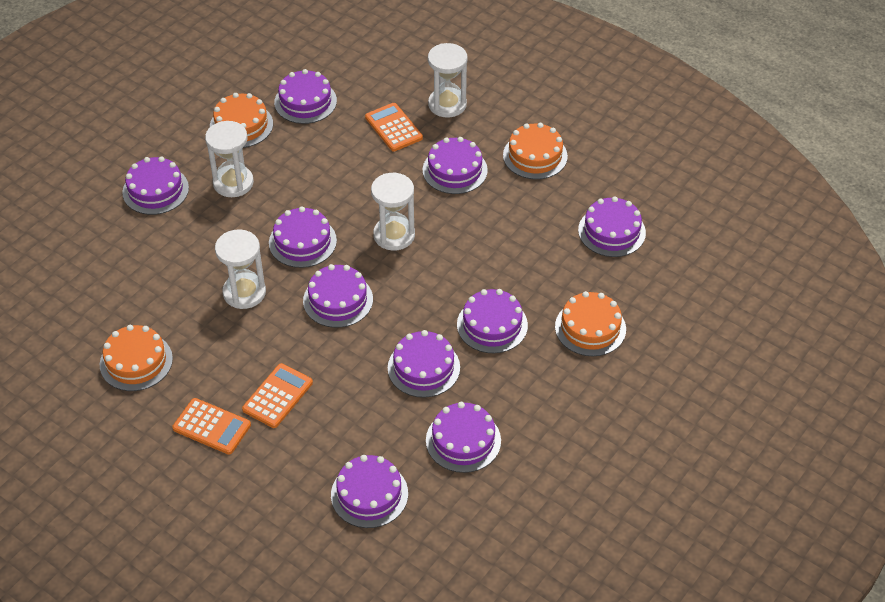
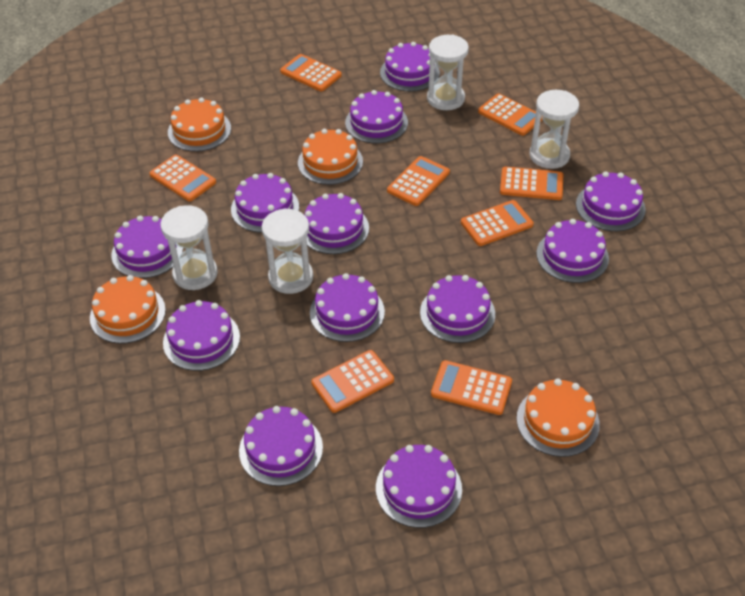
orange calculator: [172,398,251,455] [242,363,313,428] [365,103,423,151] = 3 -> [149,155,216,201] [280,54,342,92] [311,350,394,413] [387,156,450,206] [431,360,512,415] [461,200,534,246] [478,93,542,136] [500,167,563,200] = 8
purple cake: [122,156,189,215] [269,207,337,268] [274,69,337,124] [303,264,373,328] [331,455,408,528] [388,330,460,398] [423,137,488,194] [426,402,501,473] [457,289,528,353] [578,196,646,257] = 10 -> [111,216,183,278] [163,300,240,371] [231,173,299,233] [239,406,323,486] [304,193,369,254] [310,273,385,342] [345,90,408,144] [376,445,462,528] [380,42,440,92] [420,275,495,343] [536,219,609,283] [576,171,646,231] = 12

